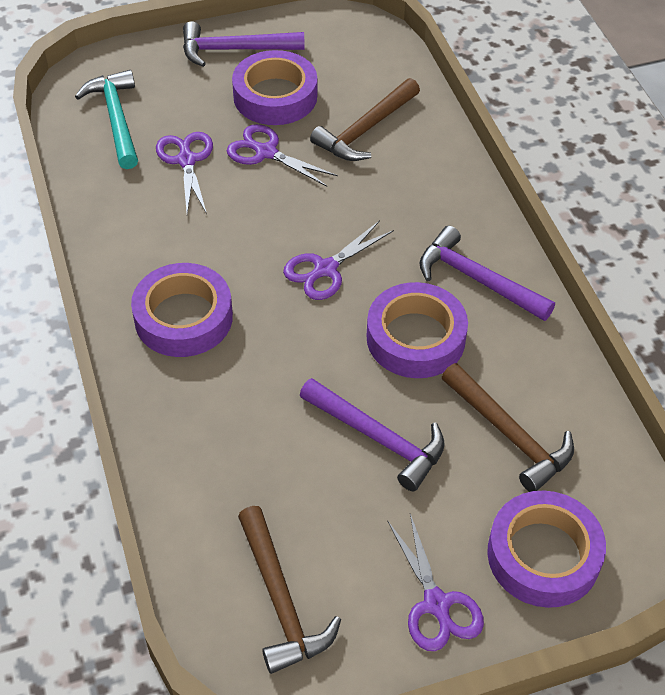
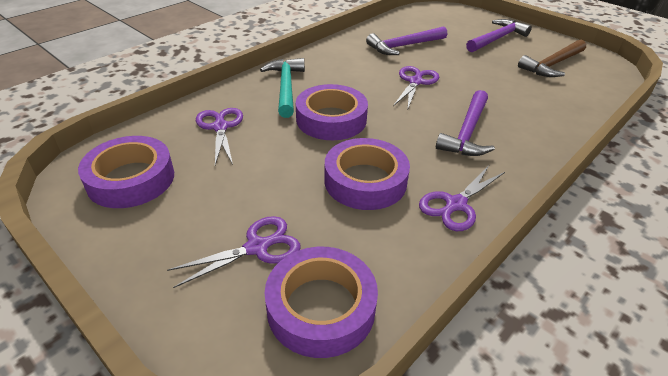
brown hammer: [238,506,341,674] [310,78,420,161] [442,363,574,492] = 3 -> [518,40,586,77] = 1

